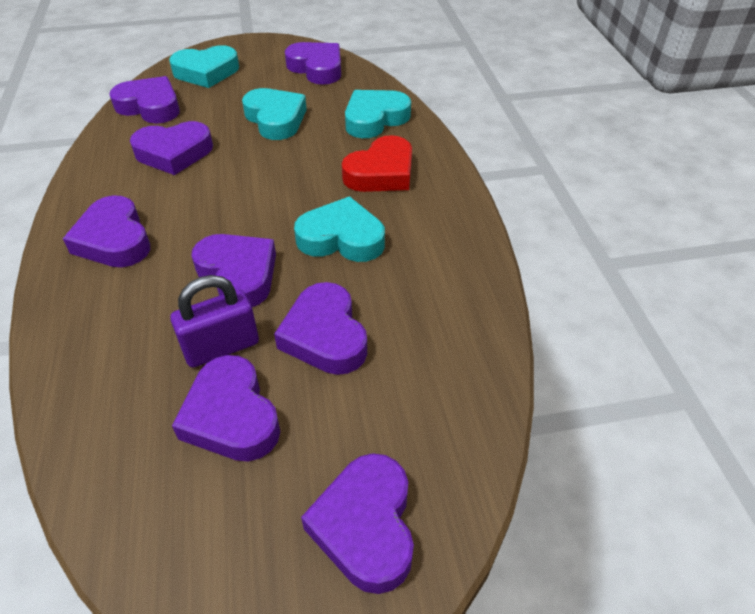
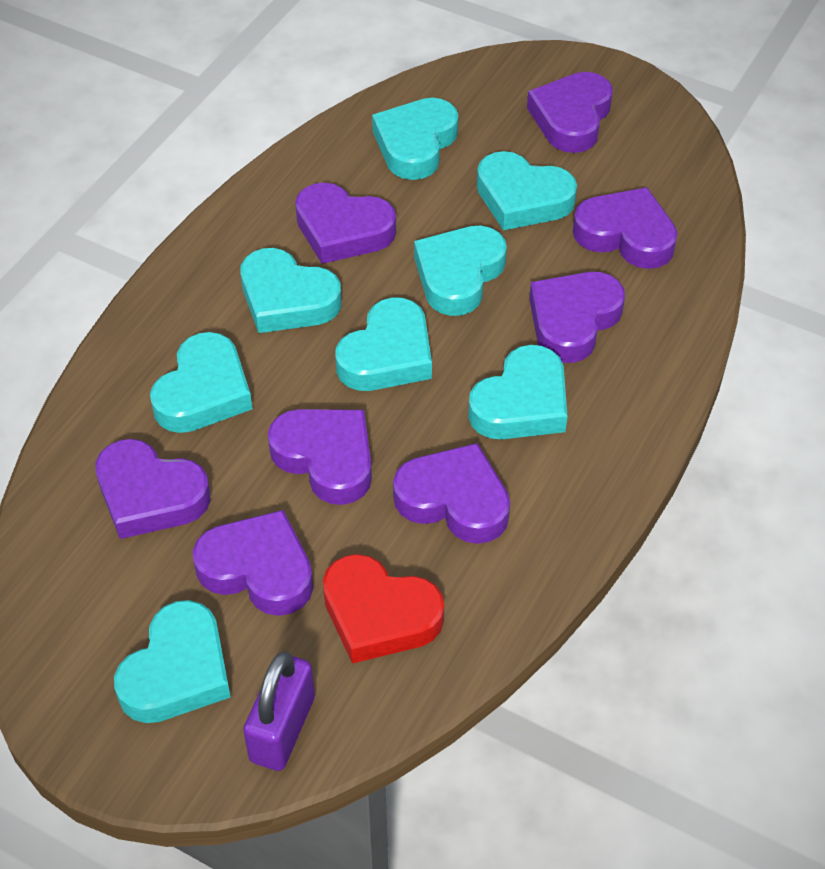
turquoise heart: [169,45,239,88] [242,88,307,140] [294,196,385,262] [345,90,411,138] = 4 -> [114,600,231,723] [150,332,252,433] [241,248,342,333] [335,297,432,391] [372,98,459,180] [414,225,507,316] [468,345,567,440] [477,151,577,230] = 8

